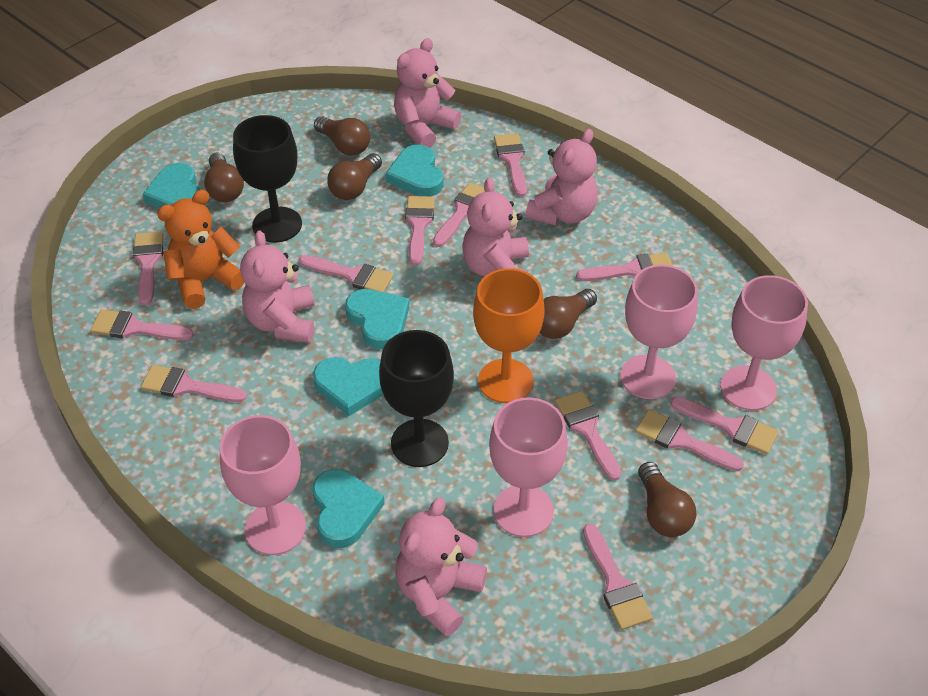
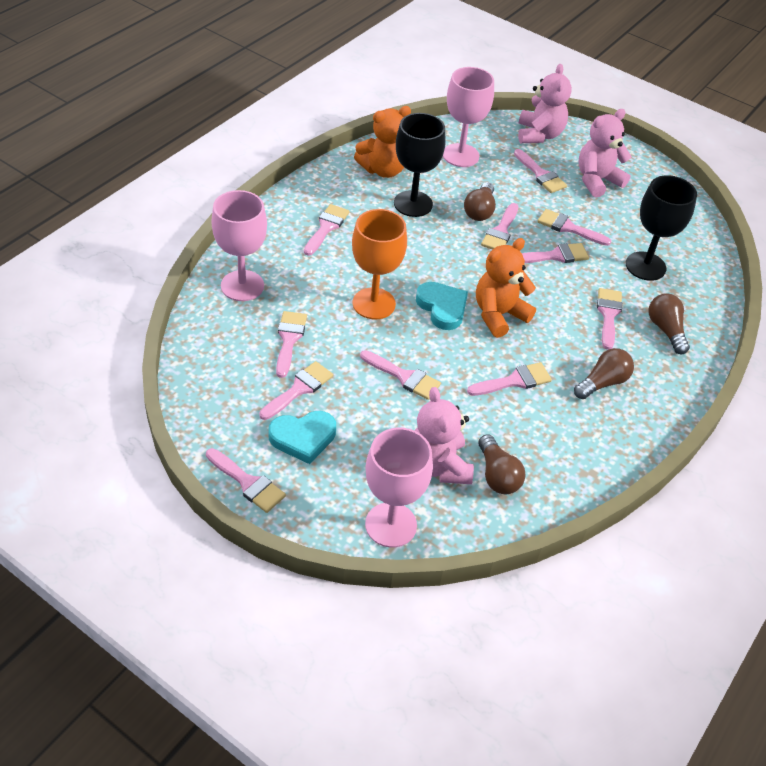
brown light bulb: [204,153,244,202] [314,116,370,155] [327,153,382,200] [540,289,597,339] [638,462,697,537] = 5 -> [464,182,496,221] [478,434,525,494] [574,348,634,399] [649,293,690,354] = 4
orange teddy bear: [157,190,244,309] = 1 -> [354,106,411,178] [476,238,536,338] = 2
pink brush: [90,310,194,340] [133,231,163,305] [141,365,247,402] [299,255,394,292] [405,196,435,266] [433,183,485,247] [494,133,527,197] [555,391,621,481] [576,253,673,281] [583,523,653,630] [635,409,744,471] [670,397,779,455] = 12 -> [206,448,286,513] [259,361,333,420] [276,311,307,378] [304,204,349,256] [360,350,441,400] [467,362,552,396] [481,203,519,250] [514,149,567,193] [522,243,589,263] [537,209,611,246] [597,288,622,350] = 11
pink goblet: [220,415,306,555] [489,397,568,537] [620,265,698,399] [720,275,808,410] = 4 -> [211,190,267,301] [365,428,433,548] [443,67,494,167] = 3
pink teddy bear: [240,230,315,343] [394,38,461,148] [395,497,487,637] [462,177,529,276] [526,129,598,226] = 5 -> [414,387,474,484] [518,64,572,143] [578,109,632,197] = 3
turquoise heart: [143,163,200,209] [312,469,385,548] [313,357,384,416] [345,289,410,349] [386,144,444,196] = 5 -> [269,411,336,464] [416,282,468,330] = 2

